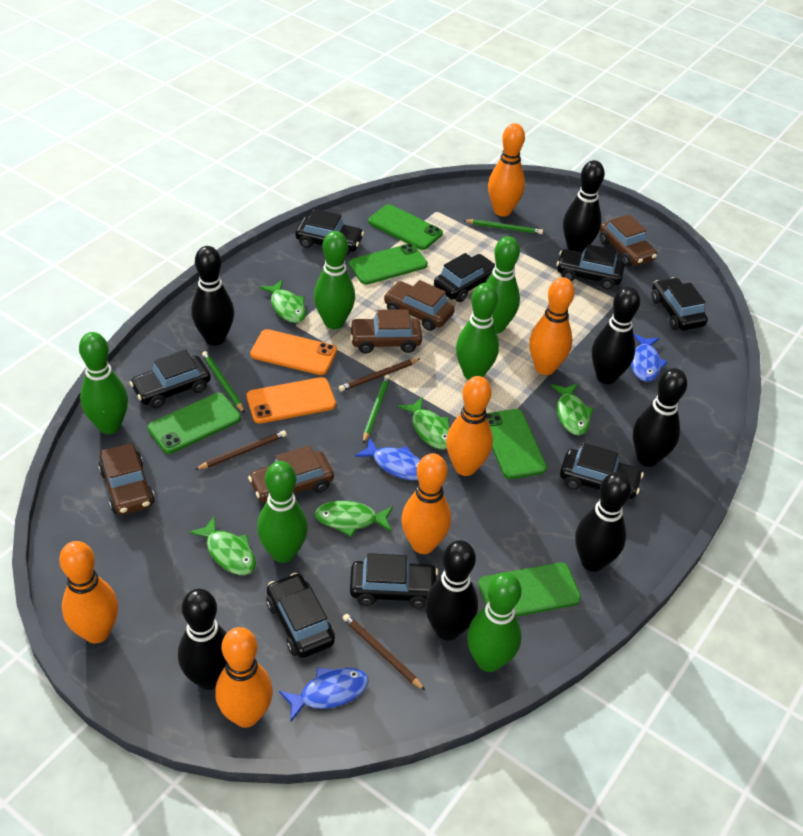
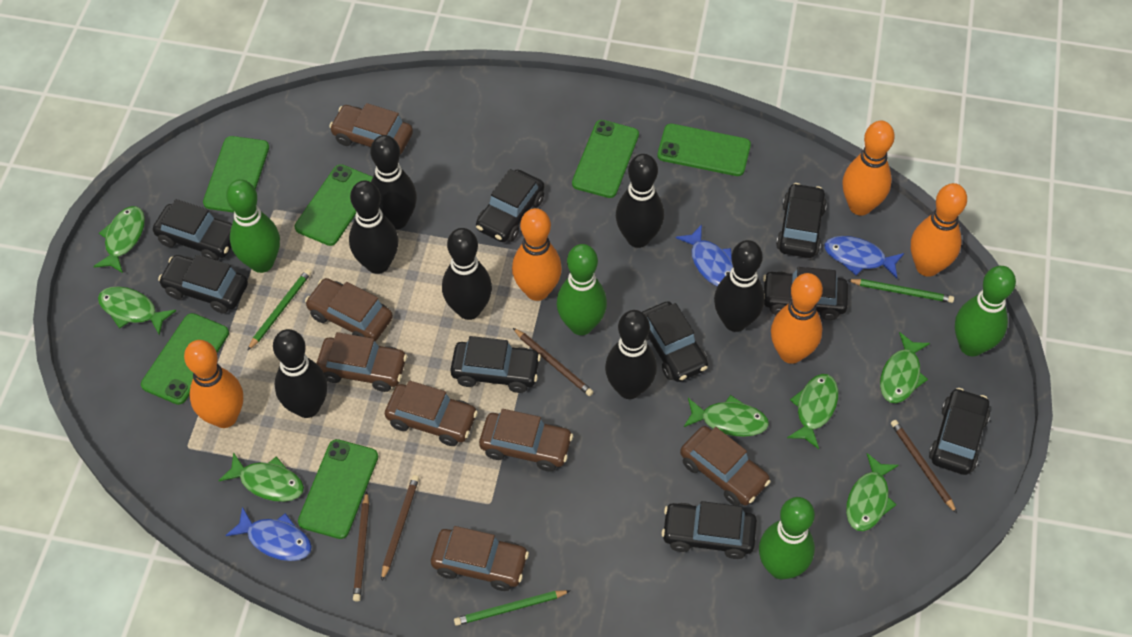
black car: [130,350,211,409] [266,573,335,658] [295,209,364,256] [350,553,438,609] [434,253,496,302] [556,244,625,290] [560,443,644,499] [651,277,708,331] = 8 -> [153,199,232,261] [158,255,248,313] [450,336,541,393] [476,169,544,242] [642,301,708,382] [661,501,757,559] [763,267,848,320] [776,183,827,258] [929,388,990,475] = 9
brown car: [98,443,155,515] [248,445,334,503] [349,309,422,354] [384,280,455,331] [599,214,657,267] = 5 -> [305,278,393,341] [316,332,407,392] [329,103,413,155] [385,381,478,446] [431,526,529,591] [479,409,573,472] [680,426,771,506] = 7
brown pencil: [195,430,287,470] [339,358,421,391] [343,614,425,690] = 3 -> [353,492,369,601] [381,475,419,581] [513,328,593,396] [891,420,957,513] = 4
green bowling pin: [79,332,128,434] [257,461,308,563] [314,231,355,329] [456,283,499,380] [467,572,522,672] [486,236,520,333] = 6 -> [226,179,280,273] [556,244,607,335] [759,497,815,580] [955,266,1016,356] = 4
green fish: [189,516,256,575] [259,280,306,323] [314,501,393,537] [398,397,449,450] [551,383,594,436] = 5 -> [93,206,145,273] [98,286,176,335] [218,452,304,502] [684,395,769,437] [787,374,838,449] [846,453,899,531] [880,332,930,403] = 7
green phone: [147,393,241,454] [349,243,428,285] [368,204,443,250] [478,562,581,617] [487,409,547,479] = 5 -> [141,313,229,405] [203,136,269,213] [295,164,373,246] [298,439,378,539] [572,120,639,198] [657,123,751,176] = 6
orange bowling pin: [59,541,118,643] [215,627,273,728] [401,453,451,554] [446,376,493,476] [488,123,525,217] [529,277,575,375] = 6 -> [184,340,243,428] [512,208,562,301] [771,273,823,364] [843,121,895,216] [911,183,967,277] = 5
orange phone: [247,377,336,424] [250,329,337,375] = 2 -> none = 0

